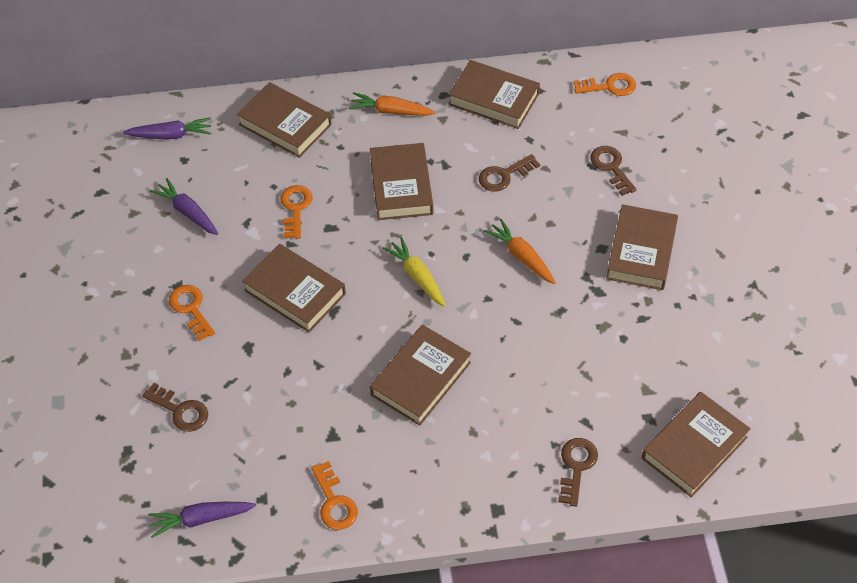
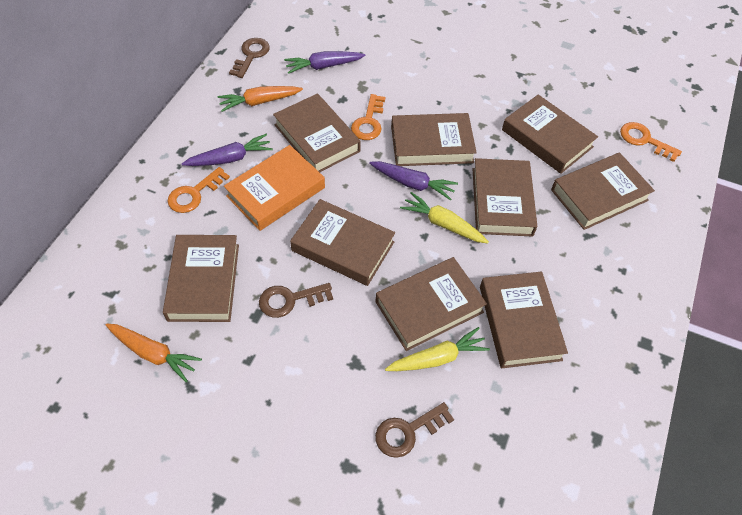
brown book: [237,82,332,158] [242,244,346,333] [370,143,433,220] [370,325,471,426] [448,60,540,129] [606,204,678,290] [642,392,751,498] = 7 -> [163,235,239,322] [273,93,361,172] [290,199,395,286] [376,257,487,351] [391,113,477,166] [472,158,537,237] [480,271,568,368] [502,95,598,174] [551,152,655,230] = 9
brown key: [142,383,208,432] [479,154,540,192] [558,438,598,507] [590,146,637,196] = 4 -> [229,38,270,78] [259,283,333,318] [375,402,454,458] = 3
orange book: none = 0 -> [224,145,325,231] = 1
orange key: [169,285,215,341] [281,185,313,239] [311,461,358,530] [574,73,636,96] = 4 -> [167,167,230,213] [351,94,385,140] [620,122,682,162] = 3
yellow carrot: [382,237,446,307] = 1 -> [385,327,490,371] [400,192,489,243] = 2

